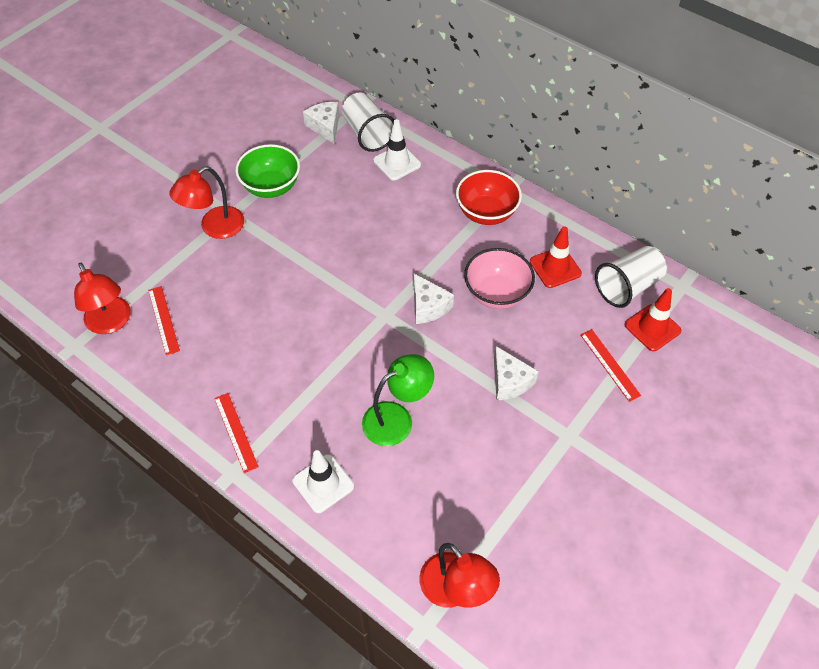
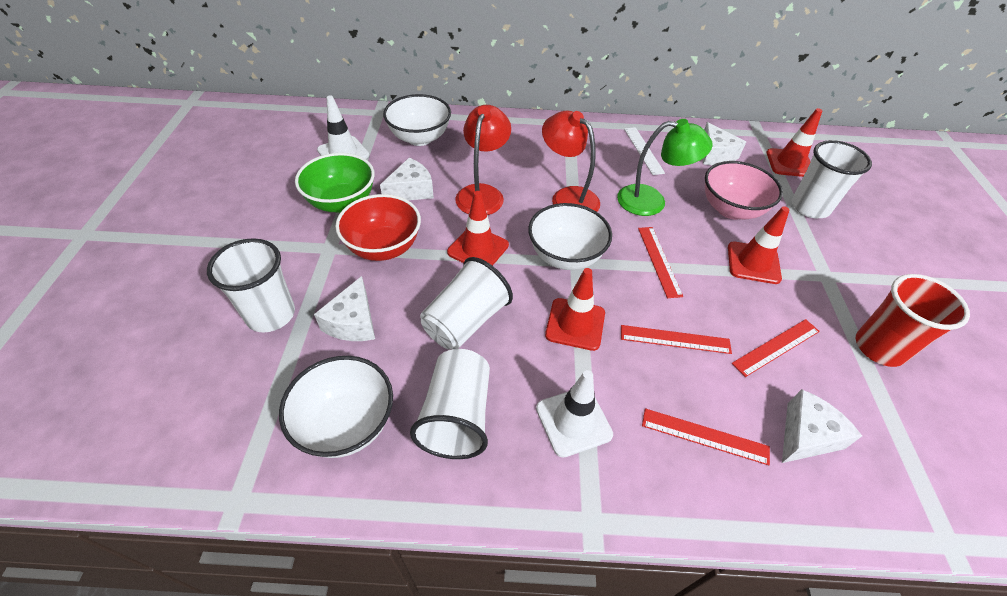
red cup: none = 0 -> [856,274,970,367] = 1
red lamp: [74,263,131,334] [169,166,244,239] [420,543,500,608] = 3 -> [455,105,511,215] [542,111,600,212] = 2
red ruler: [148,286,180,355] [214,393,259,473] [580,329,641,402] = 3 -> [621,325,732,354] [638,227,683,298] [642,408,770,465] [732,319,820,377] = 4
red traffic cone: [530,226,582,288] [624,288,681,351] = 2 -> [447,191,509,266] [545,268,605,351] [728,206,790,284] [766,108,823,177] = 4
white bowl: none = 0 -> [279,356,393,458] [383,94,451,146] [528,203,612,270] = 3
white cheese: [303,102,339,143] [414,274,454,324] [494,346,539,400] = 3 -> [314,276,375,341] [380,158,434,200] [703,122,746,165] [782,389,862,463] = 4
white cup: [342,92,394,152] [595,246,667,308] = 2 -> [207,238,295,332] [410,349,490,459] [420,257,513,350] [791,140,872,218] = 4
white ruler: none = 0 -> [624,127,665,175] = 1

